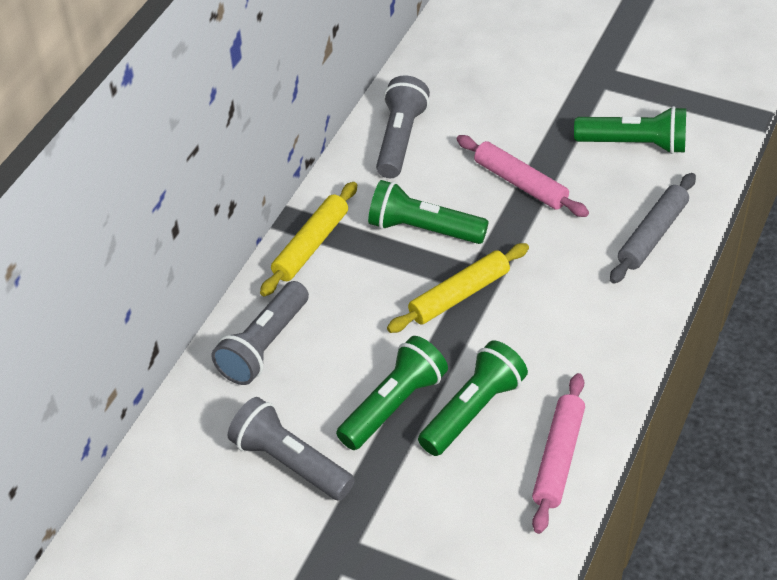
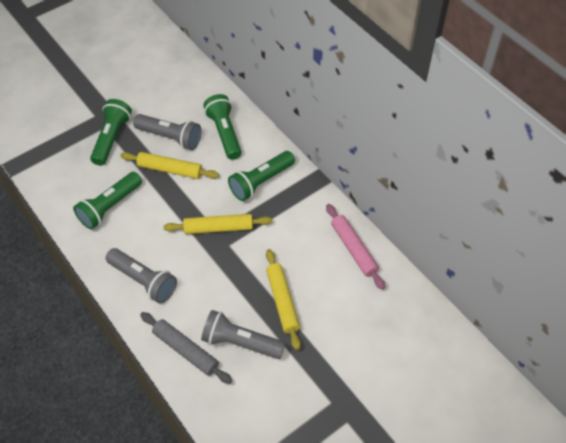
pink rolling pin: [456,135,589,217] [532,373,585,534] = 2 -> [326,204,385,290] = 1
yellow rolling pin: [260,182,357,297] [387,243,529,333] = 2 -> [121,152,219,179] [164,214,272,234] [266,249,301,350] = 3

